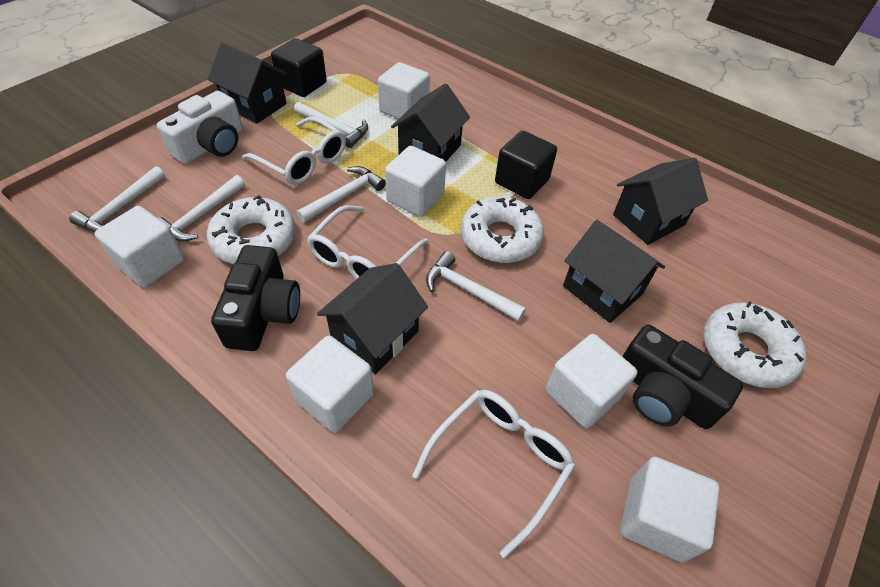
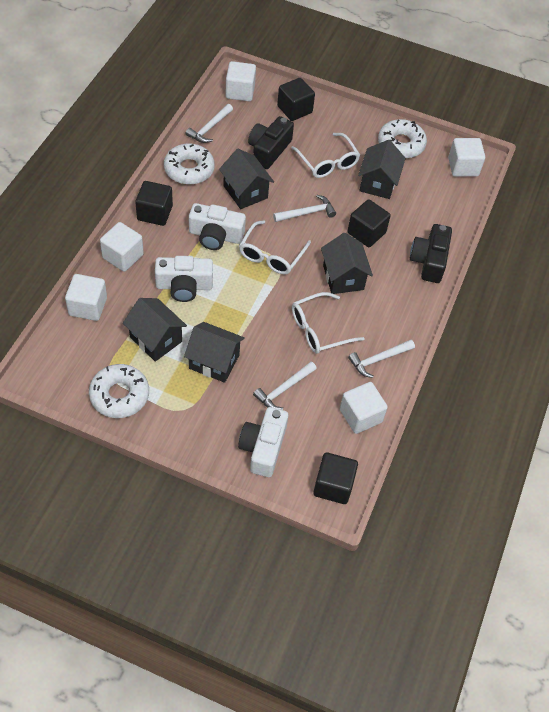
black cube: [271,38,327,97] [495,131,557,199] = 2 -> [135,181,173,226] [277,78,315,121] [313,452,358,504] [347,199,391,247] = 4
white camera: [157,91,243,164] = 1 -> [155,256,213,302] [189,203,246,250] [238,407,288,477] = 3
white cube: [95,206,184,287] [286,335,374,433] [378,62,430,119] [385,146,446,217] [545,334,637,428] [620,457,719,562] = 6 -> [65,274,107,321] [100,222,144,272] [225,61,256,101] [340,382,388,434] [448,138,485,177] = 5
white hammer: [69,166,165,232] [157,175,245,242] [294,102,368,148] [296,166,386,223] [426,251,526,322] = 5 -> [186,104,233,143] [253,362,317,410] [273,195,336,222] [348,340,415,378] = 4

